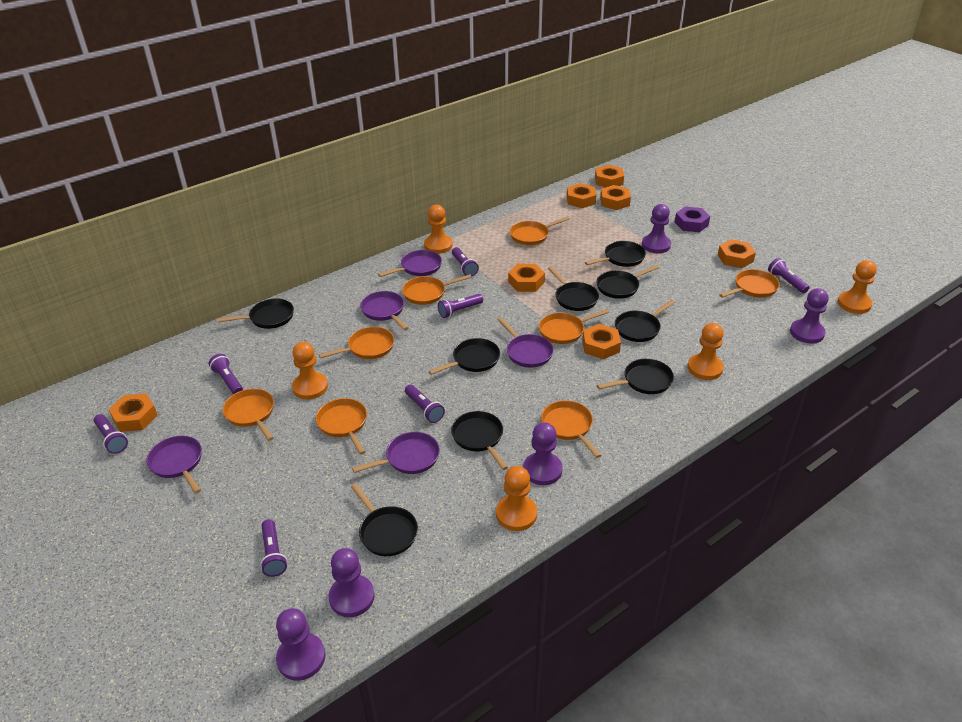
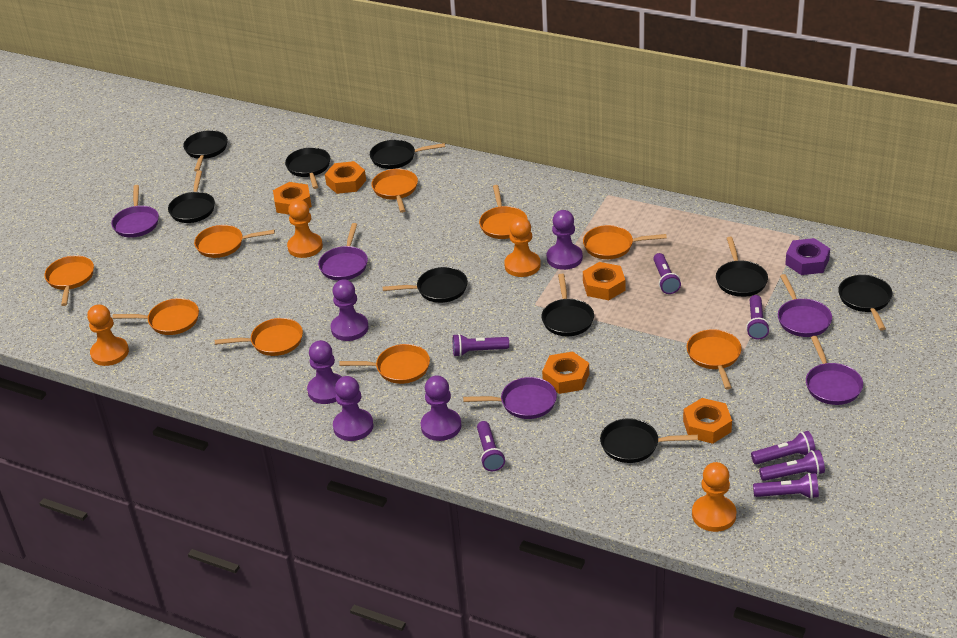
orange nut: [109,393,158,432] [508,264,545,292] [567,183,596,208] [582,324,621,359] [595,165,624,187] [600,185,631,210] [718,239,756,268] = 7 -> [273,182,312,215] [325,161,366,194] [542,351,589,394] [583,262,625,300] [683,398,732,444] = 5
orange pan: [223,389,274,441] [316,398,367,455] [319,327,394,359] [402,274,472,305] [510,216,570,245] [539,309,609,344] [541,400,602,458] [719,269,780,298] = 8 -> [44,255,94,306] [112,298,199,335] [194,225,275,258] [215,318,303,356] [339,344,430,384] [371,169,418,213] [479,185,528,239] [583,225,667,259] [686,329,742,390] = 9
orange pawn: [292,342,328,399] [424,205,453,254] [496,466,537,531] [688,323,724,380] [838,260,877,314] = 5 -> [87,304,129,366] [287,200,323,258] [504,217,541,277] [692,462,736,532] = 4

